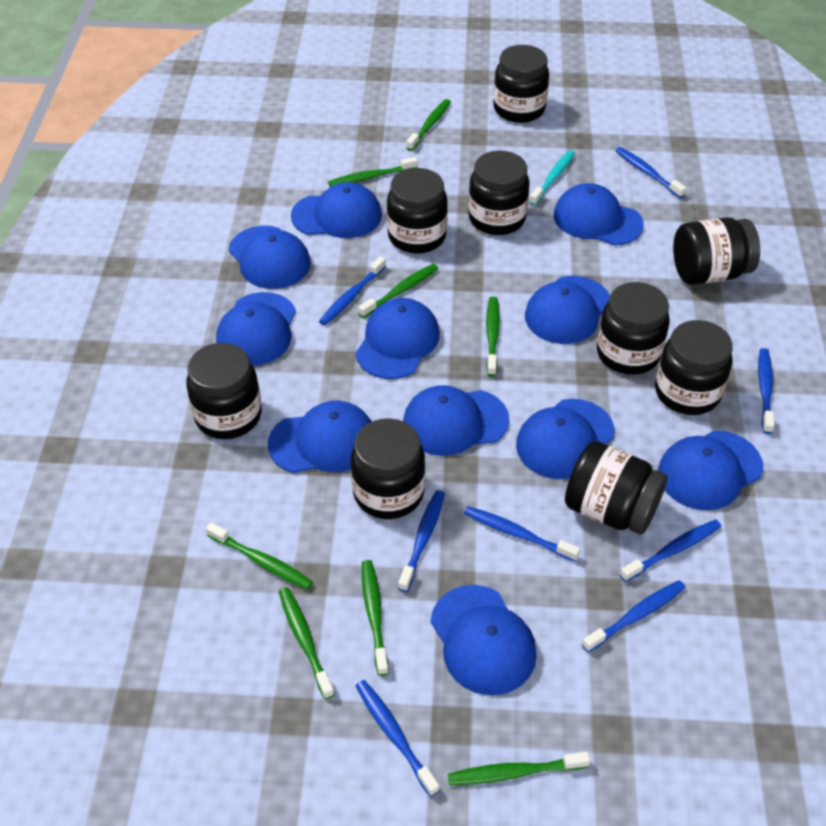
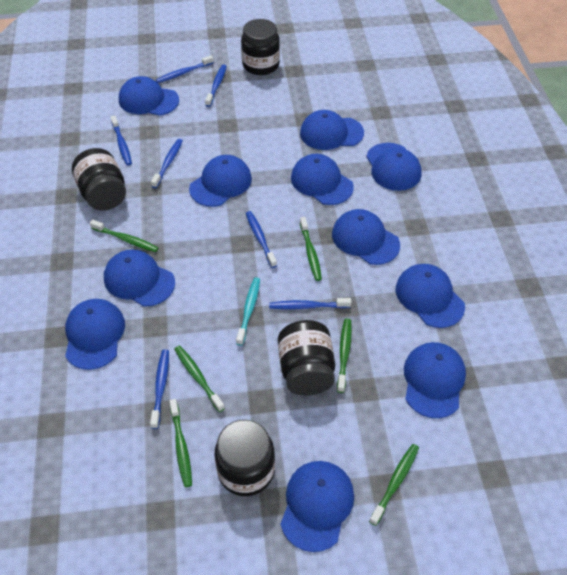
black jar: [186,343,262,439] [351,418,425,519] [387,168,448,254] [468,151,530,235] [493,45,549,123] [565,441,667,535] [597,282,670,375] [655,320,733,415] [673,218,760,285] = 9 -> [72,148,126,211] [214,420,275,496] [241,19,280,75] [278,320,335,396] = 4
blue toothbrush: [319,256,386,325] [356,680,439,796] [398,490,445,592] [464,506,580,562] [582,580,685,652] [615,147,687,198] [620,519,721,582] [758,348,774,434] = 8 -> [111,115,132,166] [150,350,169,429] [151,139,183,188] [156,55,214,83] [205,64,227,107] [246,211,277,268] [269,298,351,309] = 7
green toothbrush: [206,522,313,590] [279,587,335,699] [328,157,418,187] [358,264,438,318] [362,560,389,676] [406,99,451,151] [448,752,590,785] [486,297,500,377] = 8 -> [90,220,159,252] [169,399,192,487] [174,345,225,412] [300,217,322,281] [337,318,352,393] [369,444,419,526] = 6

